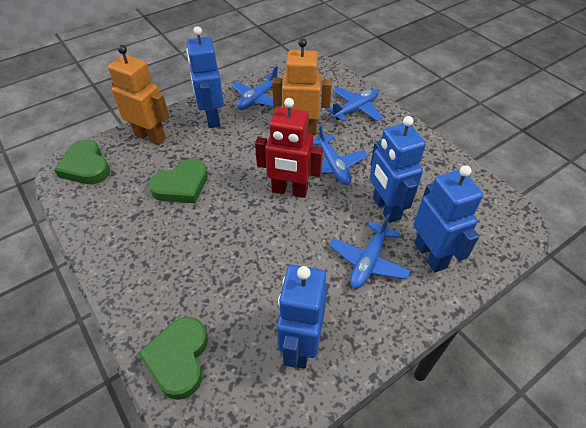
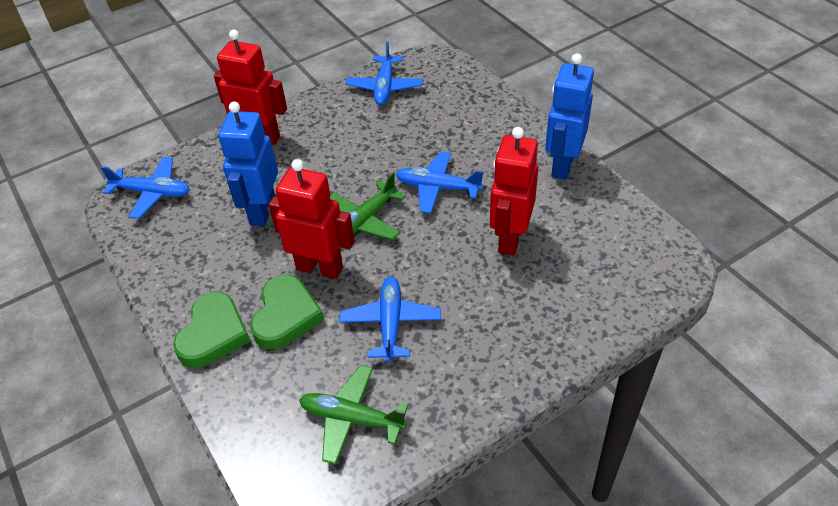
blue robot: [186,26,224,128] [277,265,327,369] [370,116,426,223] [413,165,483,272] = 4 -> [218,102,278,226] [545,53,594,180] = 2
green heart: [54,140,110,184] [138,317,208,400] [148,159,208,203] = 3 -> [173,292,250,368] [250,275,324,349] = 2
green plane: none = 0 -> [299,365,408,464] [330,172,406,240] = 2
orange robot: [108,45,169,145] [272,38,332,135] = 2 -> none = 0
red robot: [255,98,323,198] = 1 -> [214,30,287,145] [269,159,355,279] [490,127,538,255] = 3

